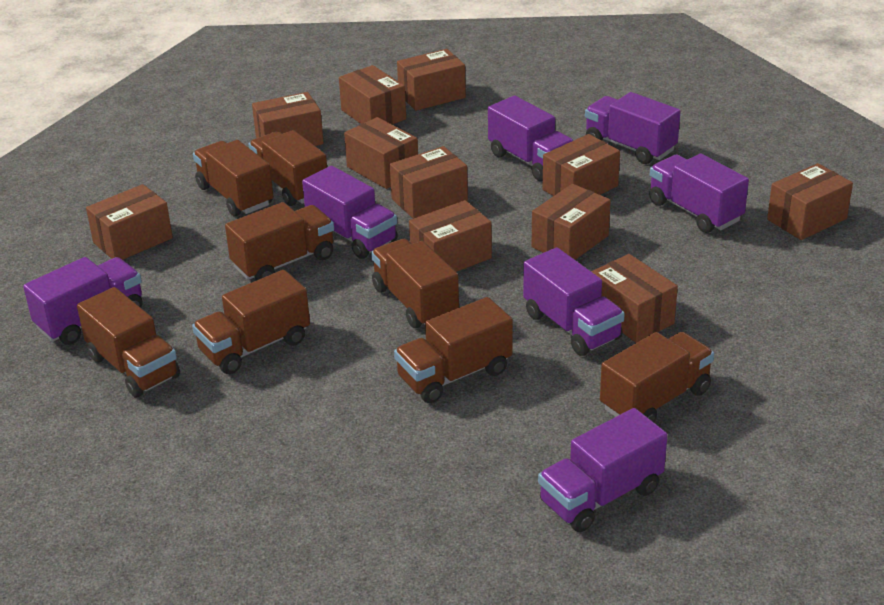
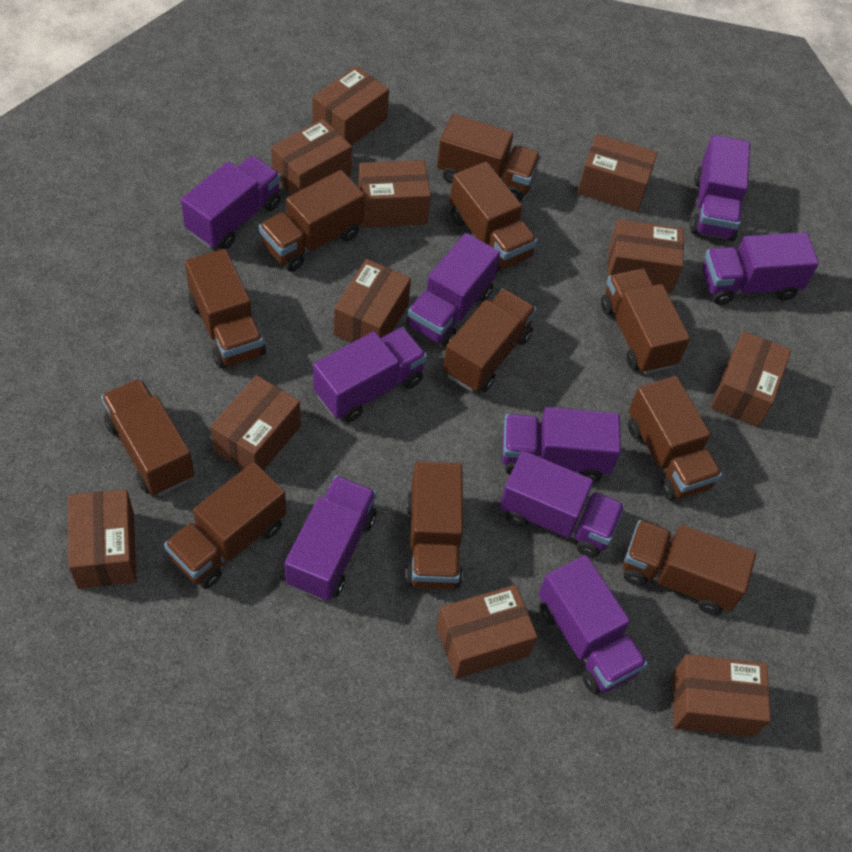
brown truck: [77,287,180,397] [192,270,310,374] [193,140,273,216] [225,202,334,281] [249,130,327,206] [371,239,459,328] [394,297,513,403] [600,332,714,422] = 8 -> [101,378,194,496] [164,462,286,589] [185,249,266,369] [259,170,365,272] [405,461,463,589] [437,114,541,202] [443,289,537,392] [450,161,538,272] [601,269,690,374] [623,520,756,615] [628,376,722,500] = 11
purple truck: [23,257,143,345] [302,166,398,259] [488,95,573,181] [523,247,625,356] [538,408,668,532] [585,92,681,164] [649,153,749,233] = 7 -> [181,156,281,249] [285,475,377,601] [313,327,427,422] [406,233,500,347] [500,451,625,558] [502,407,621,483] [538,555,648,694] [690,135,750,241] [702,232,819,305] = 9

